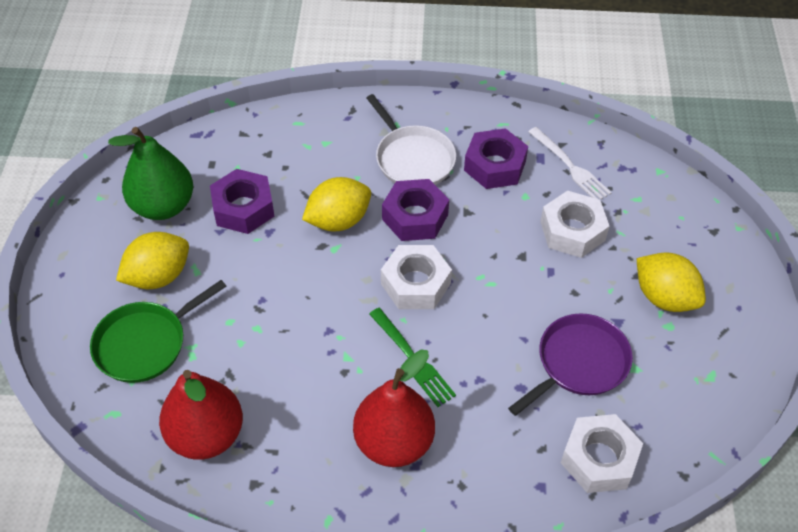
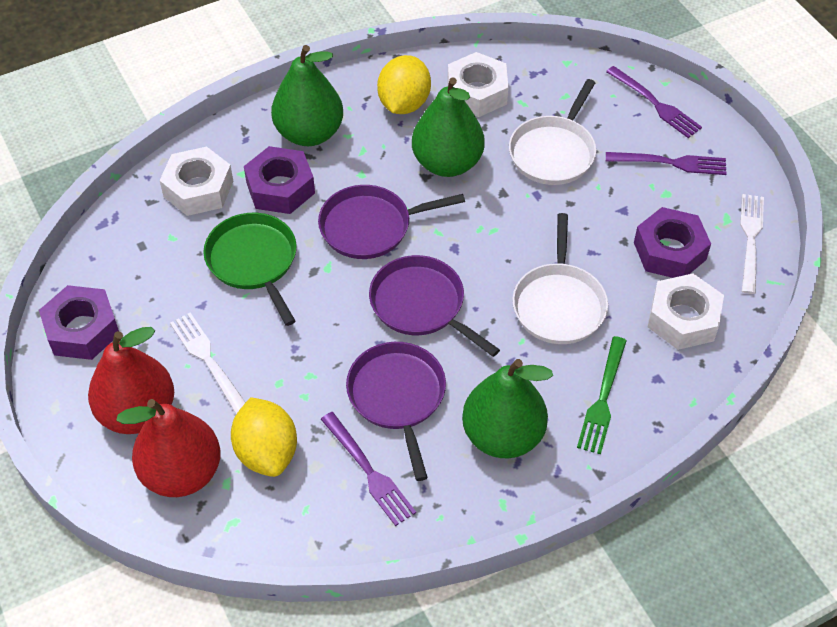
green pear: [108,127,193,220] = 1 -> [271,45,343,146] [412,77,485,177] [462,359,553,458] = 3
purple fork: none = 0 -> [321,412,416,526] [606,66,702,138] [606,152,727,175] = 3
purple pan: [508,314,633,416] = 1 -> [318,185,465,259] [346,342,446,481] [369,255,500,357] = 3
white fork: [528,127,612,200] = 1 -> [170,313,246,414] [740,194,764,294] = 2
white pan: [367,94,456,185] = 1 -> [509,79,596,185] [512,213,608,344] = 2
yellow lemon: [116,232,189,289] [302,177,371,232] [636,252,706,312] = 3 -> [231,397,297,477] [377,55,431,114] = 2

